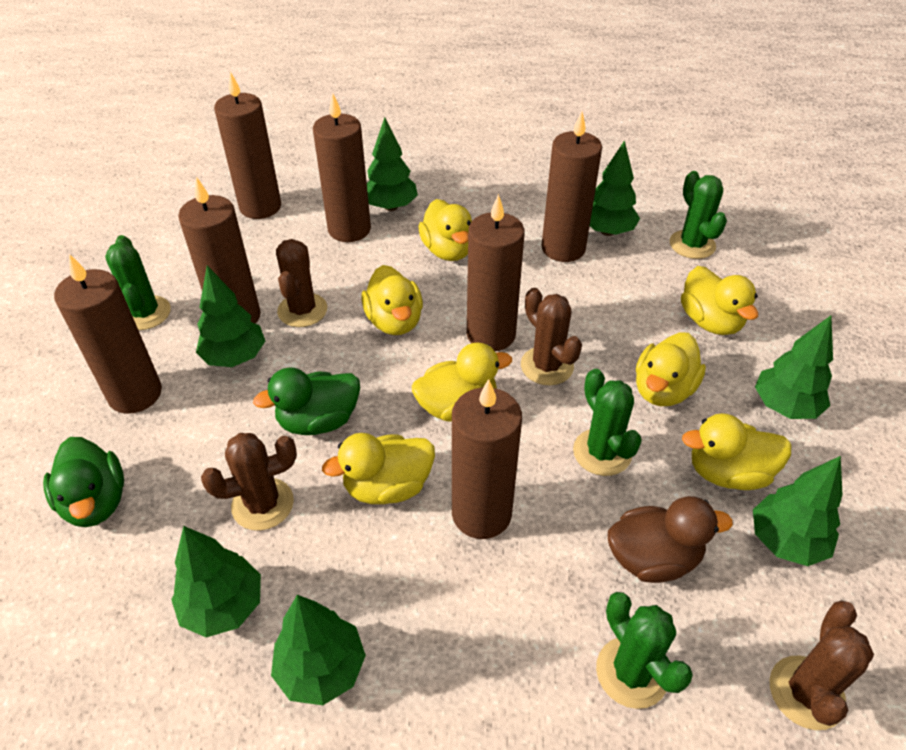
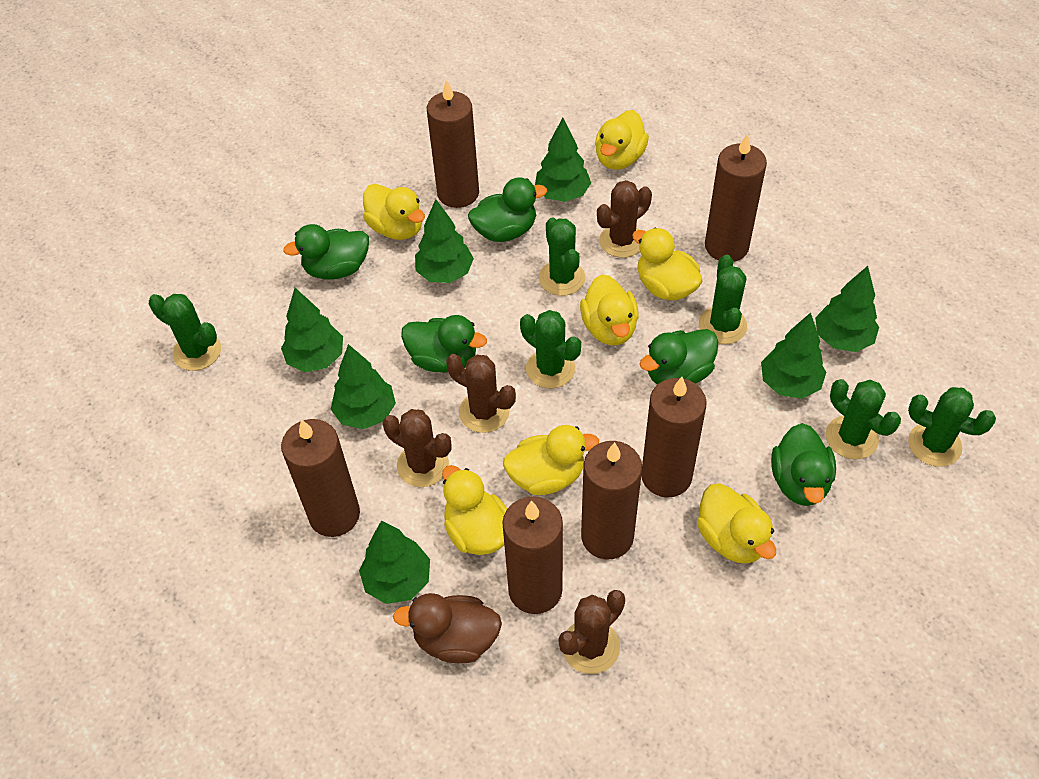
brown candle: [54,254,162,414] [178,177,261,324] [214,72,281,219] [313,93,371,242] [452,379,522,539] [467,194,525,351] [541,112,602,262] = 7 -> [281,419,360,537] [427,79,479,208] [502,496,563,614] [581,441,642,559] [641,377,707,498] [705,133,767,262] = 6
green cactus: [105,235,171,330] [573,369,642,476] [596,592,693,709] [670,171,727,259] = 4 -> [149,294,221,371] [520,310,581,388] [539,217,585,296] [699,255,747,344] [826,379,901,459] [908,387,996,467] = 6
green duck: [43,437,124,527] [253,367,360,435] = 2 -> [283,224,369,280] [401,315,487,373] [468,177,547,242] [640,329,718,385] [771,423,836,506] = 5

